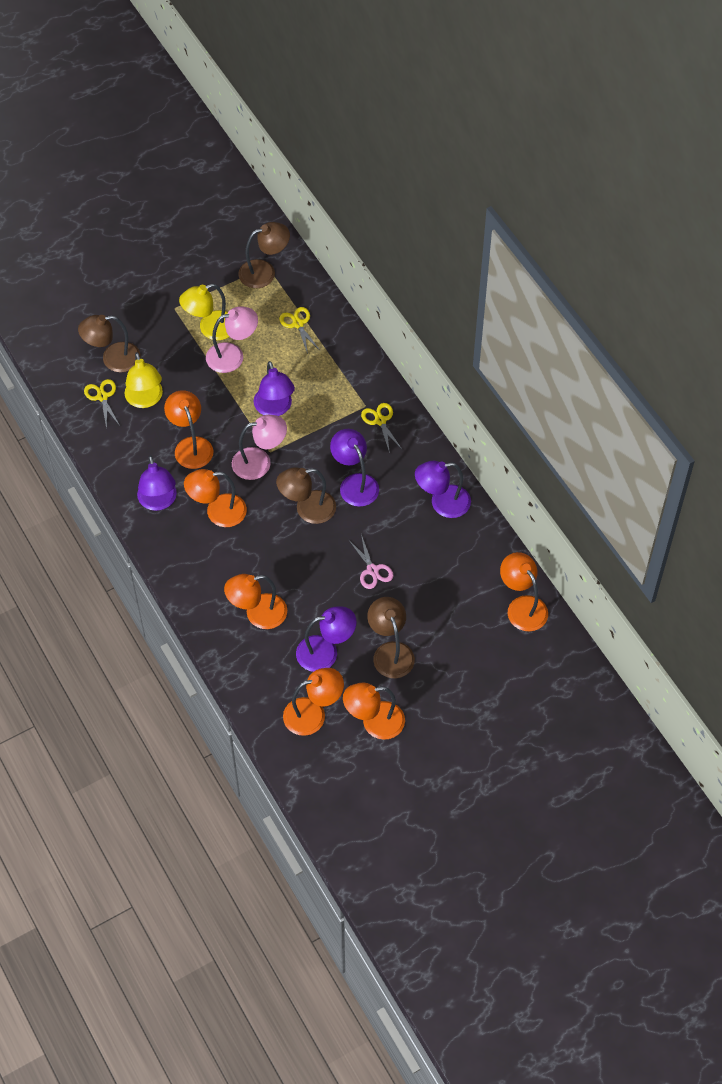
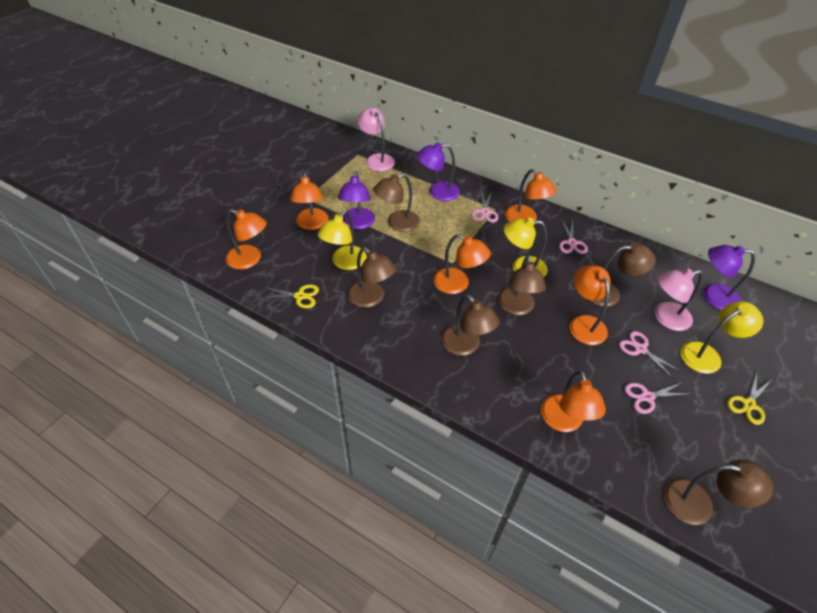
brown lamp: [78,315,141,372] [238,222,290,288] [276,467,336,524] [367,597,415,678] = 4 -> [348,247,396,308] [373,174,420,232] [441,294,500,356] [498,255,546,315] [589,243,656,307] [664,460,773,525] = 6
pink scissors: [348,535,394,589] = 1 -> [472,191,498,222] [559,219,588,254] [619,331,681,379] [625,382,689,414] = 4
purple lamp: [137,455,177,511] [254,361,295,416] [296,606,357,672] [330,429,379,507] [415,461,471,518] = 5 -> [338,171,375,229] [417,142,460,201] [704,245,755,310] = 3
yellow lamp: [125,352,163,408] [179,284,229,340] = 2 -> [318,211,367,270] [504,218,547,277] [680,301,763,374] = 3
yellow scissors: [84,379,120,429] [279,307,320,354] [361,403,402,453] = 3 -> [260,284,319,308] [728,373,771,425] = 2

